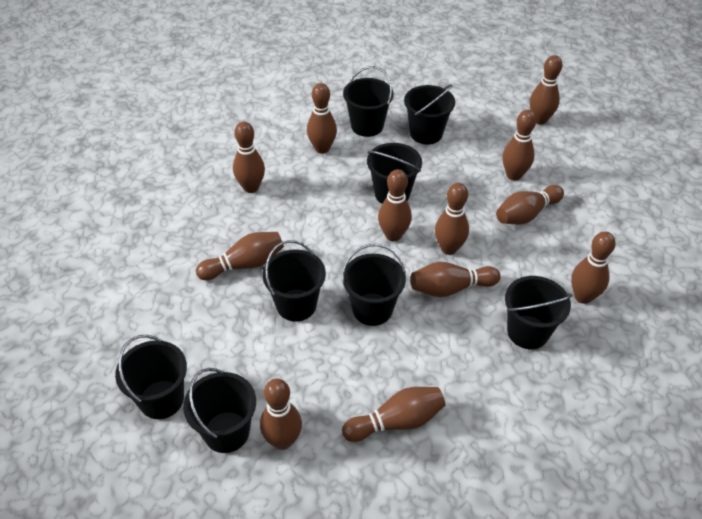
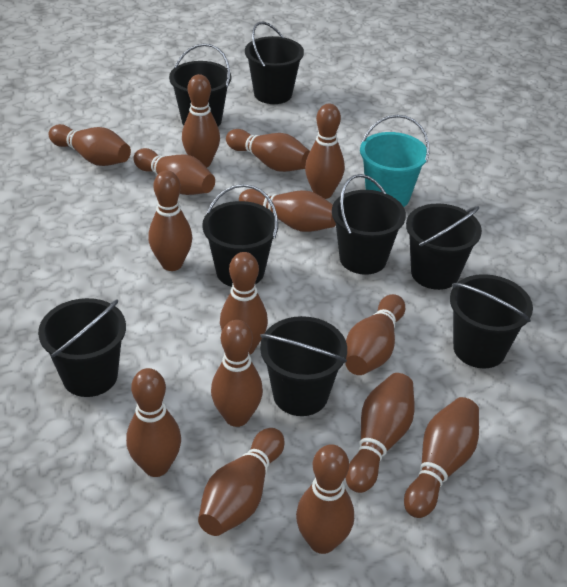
brown bowling pin: [196,232,284,280] [233,122,265,193] [260,379,302,450] [307,83,337,154] [342,387,446,442] [378,169,412,241] [410,262,501,297] [435,183,469,255] [496,185,564,225] [503,110,537,180] [530,55,563,125] [571,231,616,304] = 12 -> [48,124,131,166] [126,368,181,477] [133,148,215,195] [148,170,192,271] [182,74,220,168] [198,428,285,536] [211,320,263,427] [220,252,268,355] [226,129,310,172] [239,189,336,232] [296,444,354,554] [305,104,345,199] [345,294,405,375] [346,373,415,493] [404,397,479,518] = 15
turquoise bucket: none = 0 -> [360,115,429,207] = 1

